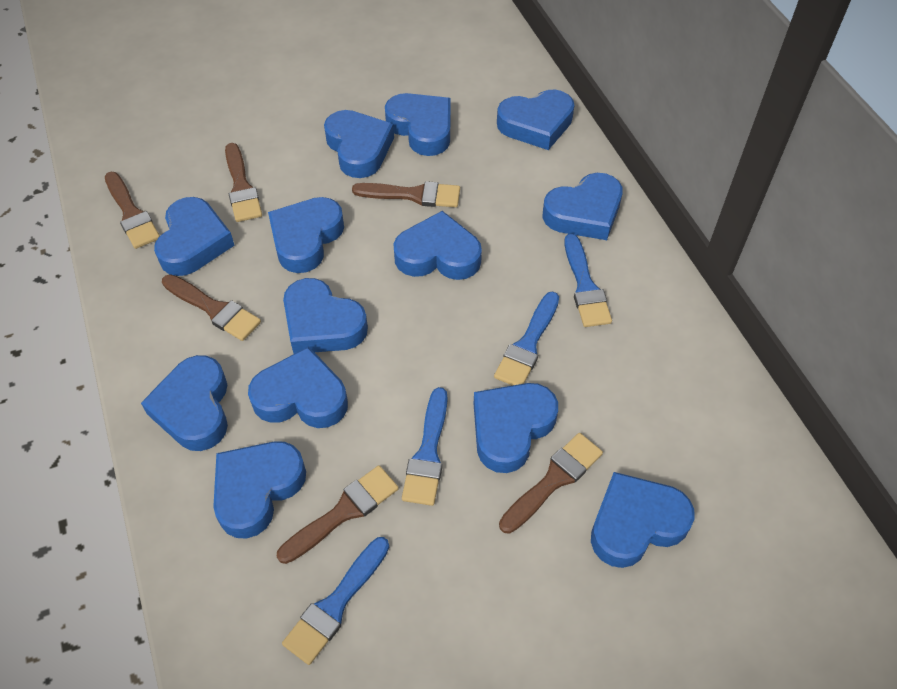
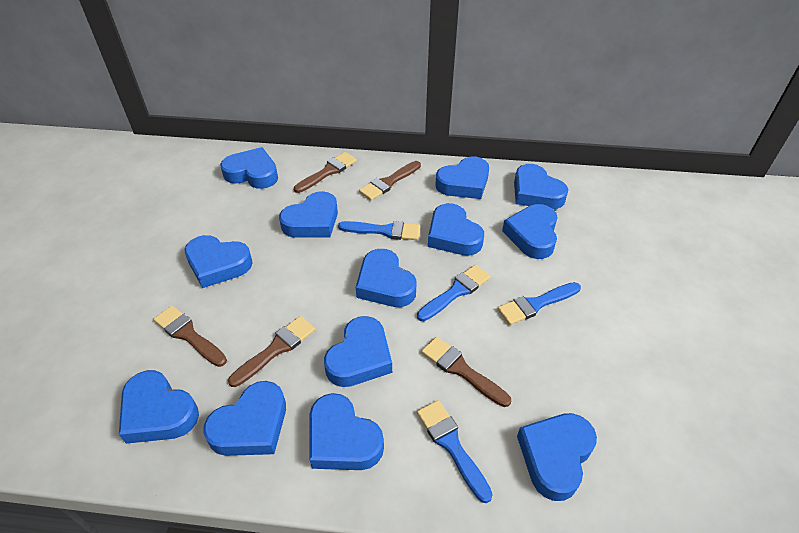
brown brush: [105,172,160,249] [162,274,261,341] [225,143,262,222] [276,465,399,564] [352,181,460,207] [499,433,603,534] = 6 -> [153,305,227,367] [228,316,315,387] [294,152,357,193] [359,161,421,200] [421,337,511,407] = 5

